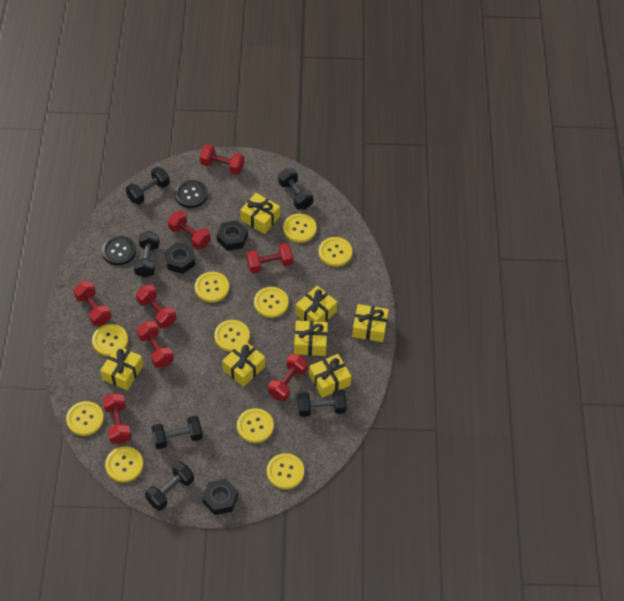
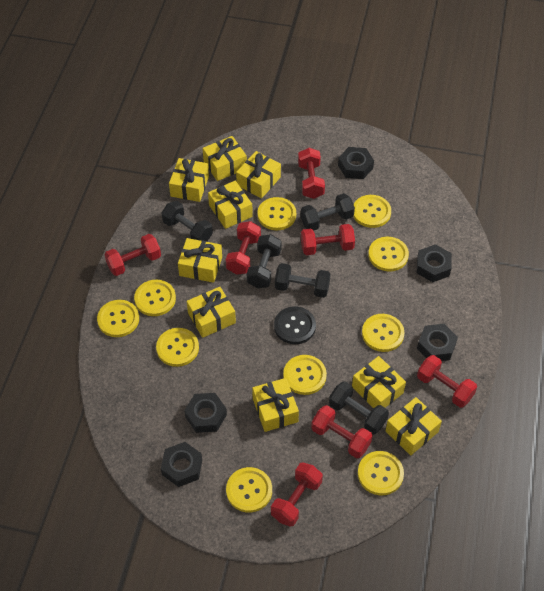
black button: [102,236,136,265] [175,180,208,208] = 2 -> [274,306,316,344] = 1
black dumbbell: [126,167,170,204] [134,231,159,278] [145,462,194,510] [151,416,203,449] [278,169,313,209] [298,389,347,417] = 6 -> [162,201,213,242] [247,234,281,288] [275,263,331,298] [301,193,355,231] [329,381,389,435] = 5
black nut: [165,242,195,274] [202,479,238,515] [217,220,248,251] = 3 -> [161,442,202,487] [184,393,227,433] [338,147,374,179] [417,244,452,282] [417,324,458,361] = 5
red dumbbell: [73,281,111,326] [103,393,131,444] [136,284,177,328] [137,321,173,368] [168,211,211,250] [200,144,244,175] [246,243,293,273] [268,354,308,401] = 8 -> [104,234,161,276] [226,221,261,275] [271,462,323,527] [298,148,325,199] [301,224,355,255] [311,405,373,458] [417,355,477,408] = 7
yellow gift: [100,345,143,391] [222,340,265,387] [240,193,280,234] [294,320,328,356] [295,286,337,322] [309,354,351,398] [352,304,389,342] = 7 -> [169,158,209,202] [178,238,222,283] [187,287,236,338] [203,136,247,181] [208,181,253,229] [236,151,281,199] [252,378,299,432] [352,356,406,408] [386,397,442,456] = 9

